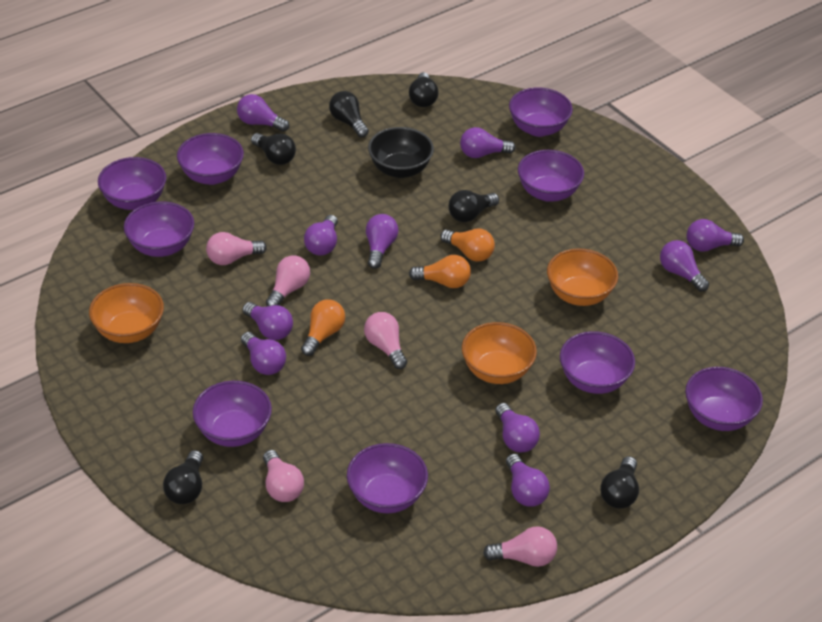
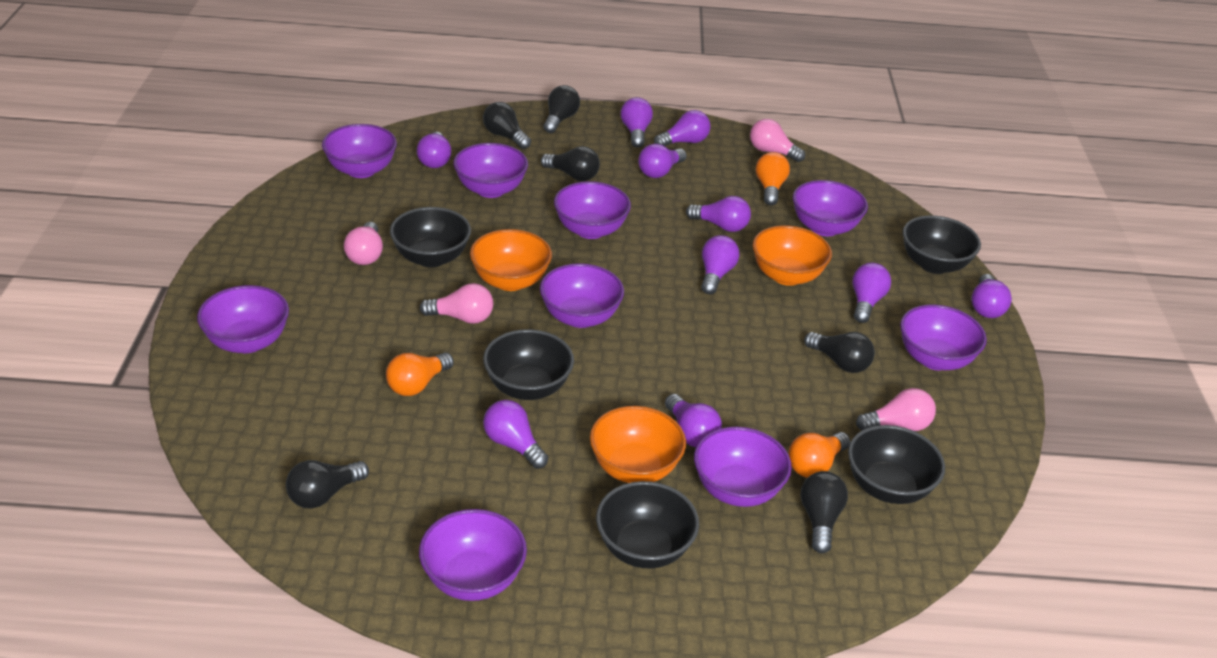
black bowl: [368,127,434,178] = 1 -> [390,207,471,268] [483,329,574,400] [596,481,699,568] [848,425,945,504] [903,215,981,274] = 5
pink light bulb: [206,232,267,265] [263,450,304,502] [266,255,310,306] [364,312,407,369] [483,526,557,567] = 5 -> [344,222,383,265] [420,283,493,324] [750,119,805,162] [856,388,936,431] = 4

